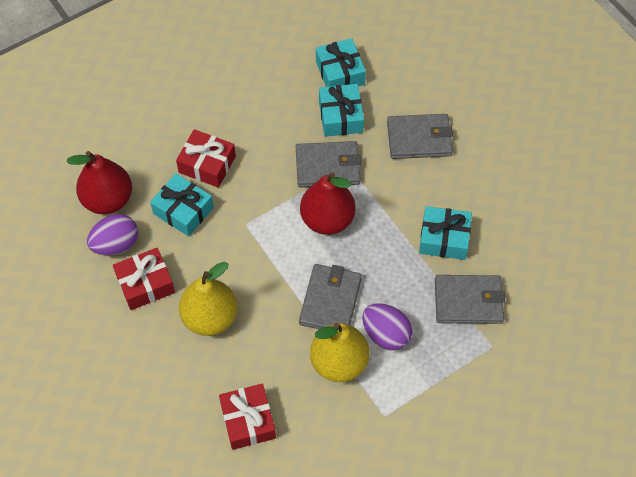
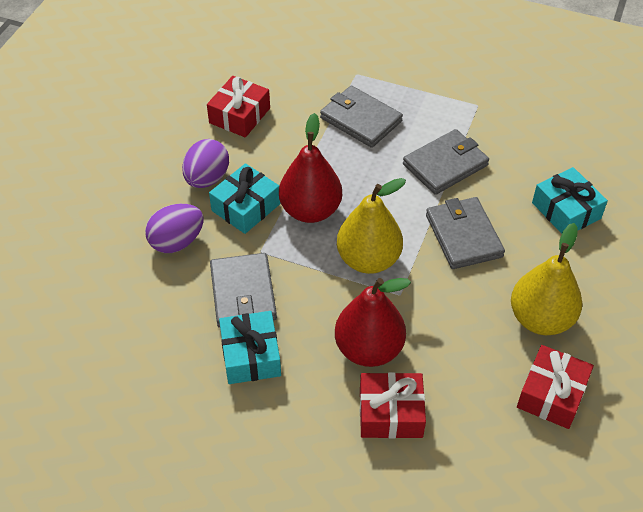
turquoise gift: [150,173,214,237] [316,38,366,87] [319,84,364,137] [419,206,472,260] = 4 -> [209,163,280,234] [219,311,281,384] [532,167,608,234] = 3

